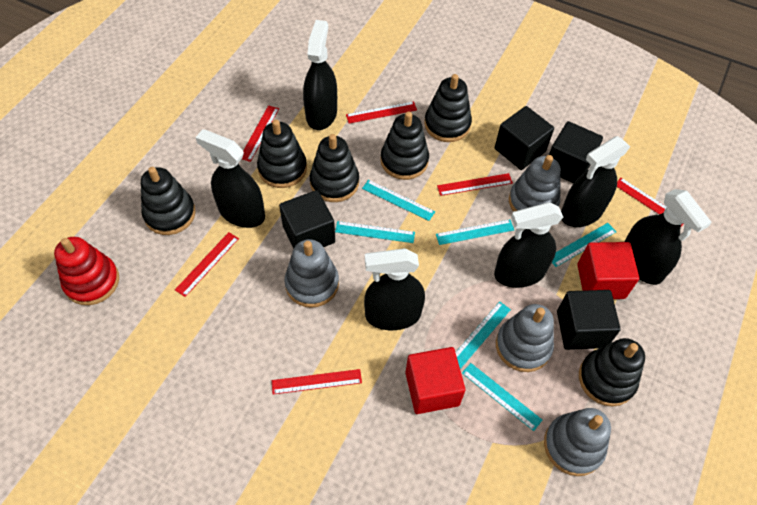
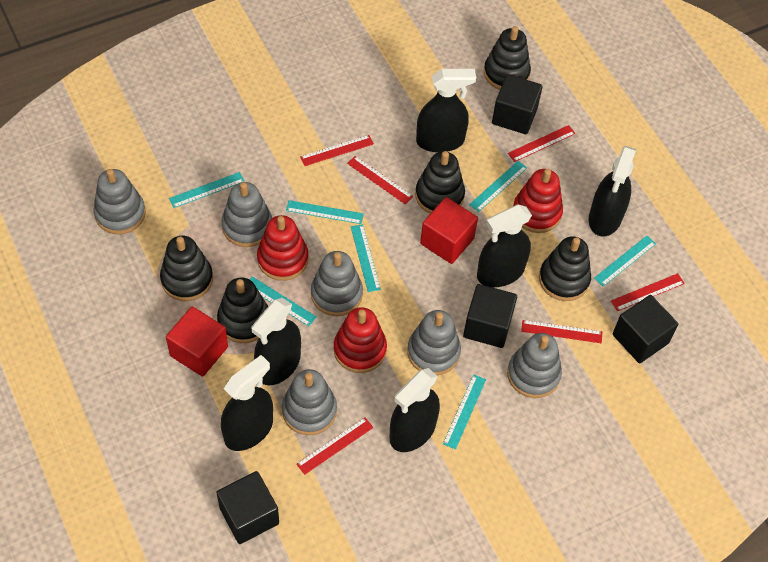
black stacking toy: [141,167,196,235] [257,120,307,188] [310,134,359,202] [381,112,429,180] [424,74,472,142] [579,338,645,407] = 6 -> [160,236,213,301] [217,277,268,343] [415,151,465,214] [484,26,531,90] [539,236,591,301] = 5
grey stacking toy: [284,239,339,308] [496,304,554,372] [509,155,561,212] [544,408,611,476] = 4 -> [93,169,146,234] [222,182,272,247] [282,369,337,435] [311,251,363,316] [407,310,461,375] [507,333,562,398] = 6
red stacking toy: [54,237,119,305] = 1 -> [257,215,309,281] [334,307,387,373] [513,169,563,233] = 3
turquoise ruler: [335,221,415,243] [362,180,435,221] [436,219,514,245] [455,301,511,369] [462,363,542,431] [552,223,616,267] = 6 -> [169,172,245,208] [249,276,316,326] [286,200,364,224] [351,224,381,292] [443,374,486,450] [469,161,527,212] [594,236,656,287] = 7

